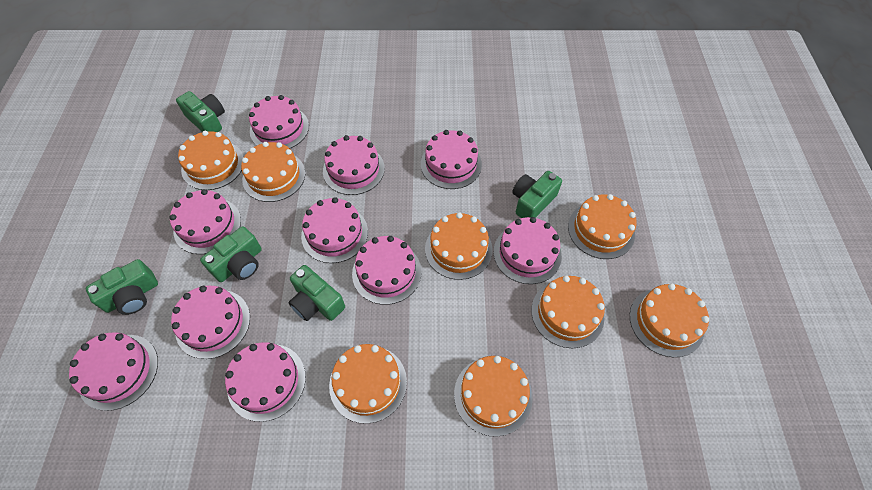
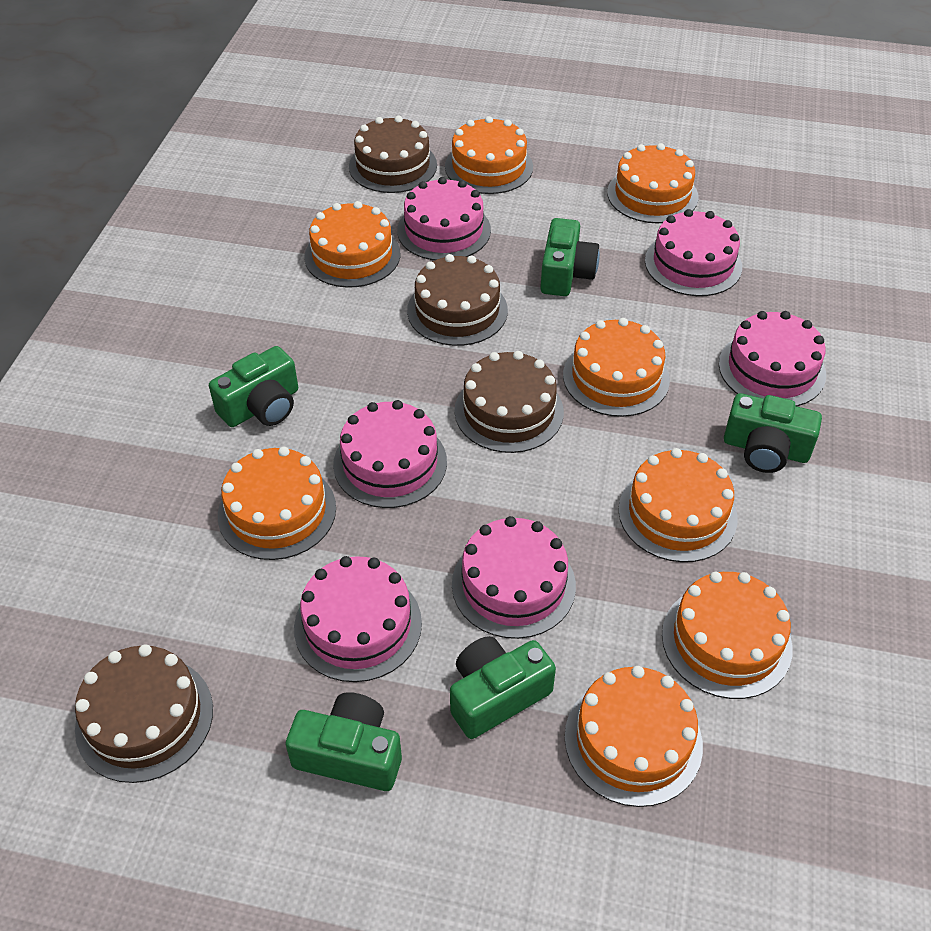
brown cake: none = 0 -> [75,644,213,783] [349,116,437,193] [407,254,508,346] [454,351,564,453] = 4
pink cake: [69,332,158,411] [169,189,241,254] [171,286,250,359] [225,342,306,422] [249,95,309,148] [301,197,368,263] [323,135,385,195] [352,236,421,305] [421,130,482,189] [494,217,562,284] = 10 -> [294,556,422,682] [333,400,447,508] [397,177,491,260] [452,516,576,639] [645,209,742,296] [719,311,826,406] = 6

